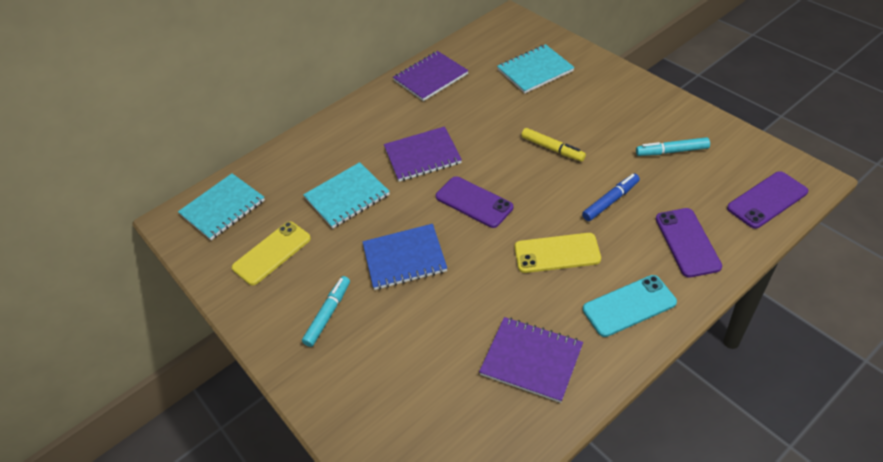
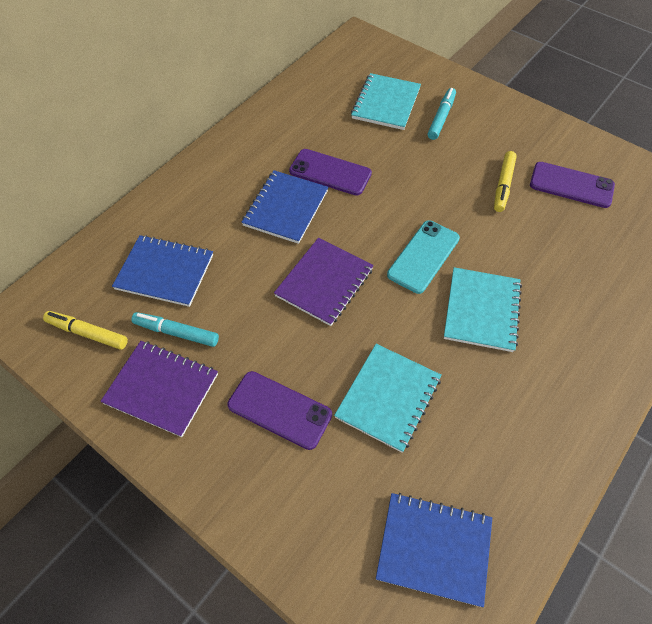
blue marker: [582,174,640,221] = 1 -> none = 0
blue notebook: [362,224,447,290] = 1 -> [112,235,213,307] [241,170,328,244] [376,493,492,607] = 3
purple notebook: [384,126,462,182] [393,51,468,101] [479,317,583,403] = 3 -> [100,341,218,437] [274,238,374,326] = 2
yellow marker: [521,128,586,161] = 1 -> [43,311,128,350] [494,151,517,212] = 2
yellow phone: [232,221,311,285] [514,233,601,273] = 2 -> none = 0

